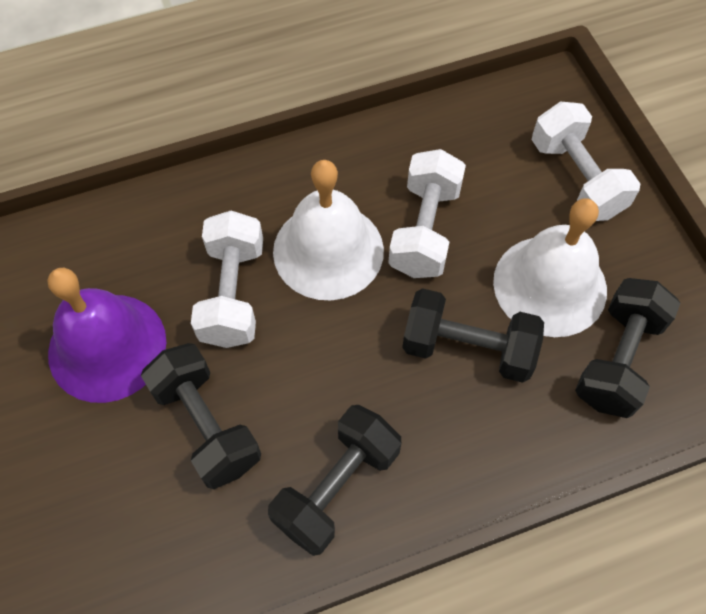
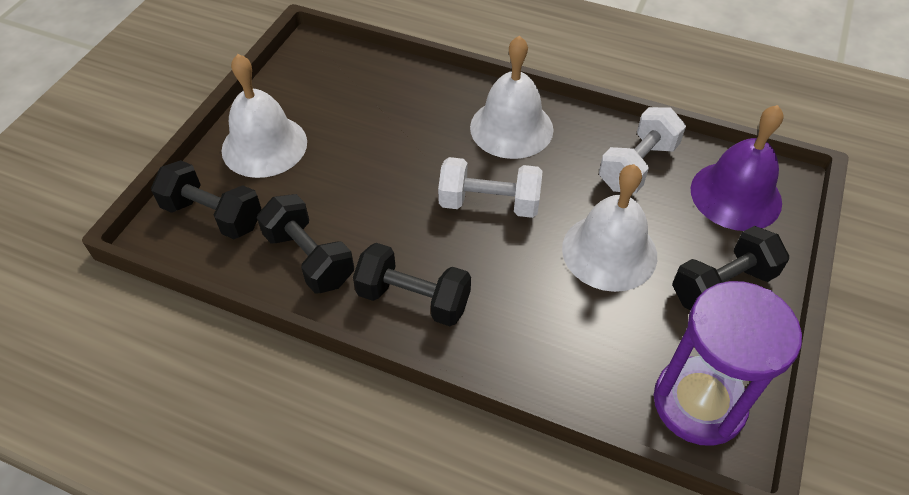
purple hourglass: none = 0 -> [654,281,802,446] = 1
white bell: [273,160,384,300] [493,198,607,337] = 2 -> [221,54,307,178] [470,36,553,159] [562,164,657,292] = 3
white dumbbell: [191,211,263,348] [388,149,466,278] [532,102,640,221] = 3 -> [438,157,542,218] [599,107,686,194] = 2

